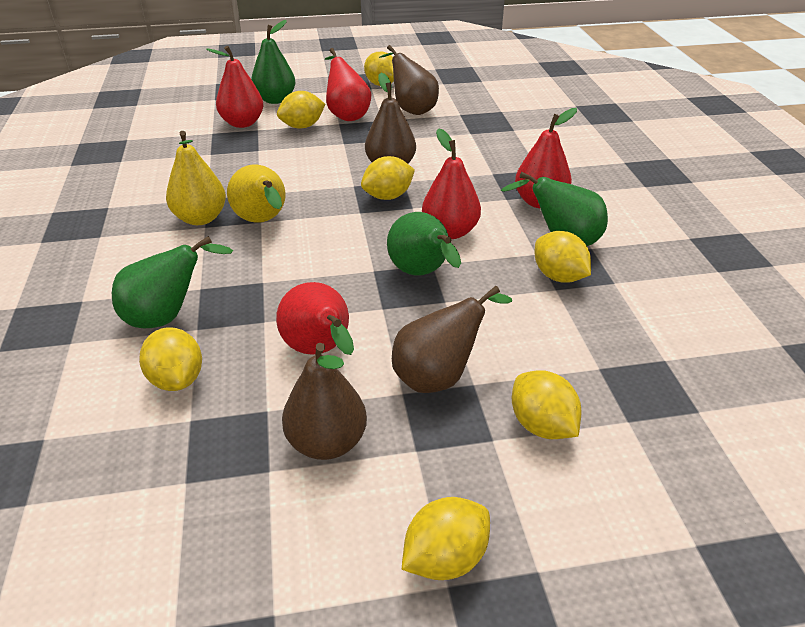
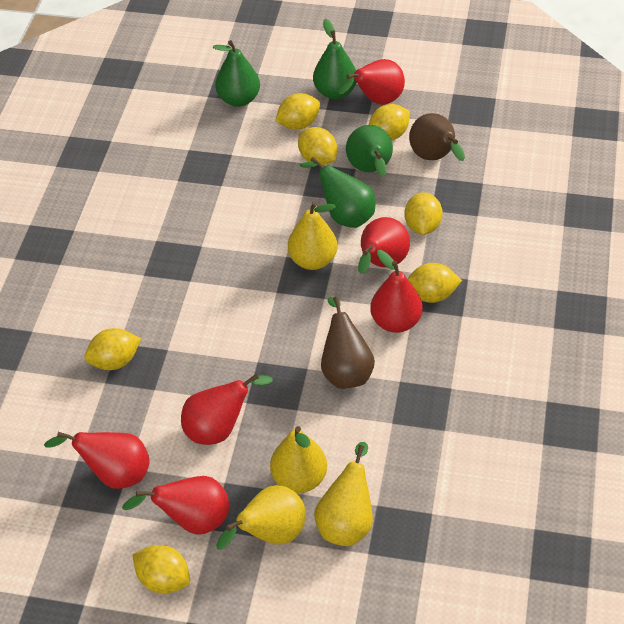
brown pear: [282,343,367,460] [365,73,416,163] [379,45,439,115] [392,286,512,393] = 4 -> [321,297,375,389] [409,113,465,161] = 2
red pear: [206,46,264,128] [276,282,354,355] [325,48,371,121] [422,128,481,239] [515,108,577,208] = 5 -> [44,432,150,489] [122,476,230,535] [181,373,273,445] [339,59,405,105] [358,217,410,274] [370,250,423,333] = 6
yellow pear: [166,131,226,225] [227,165,286,223] = 2 -> [216,485,306,550] [270,426,327,493] [288,201,337,270] [314,442,373,546] = 4

